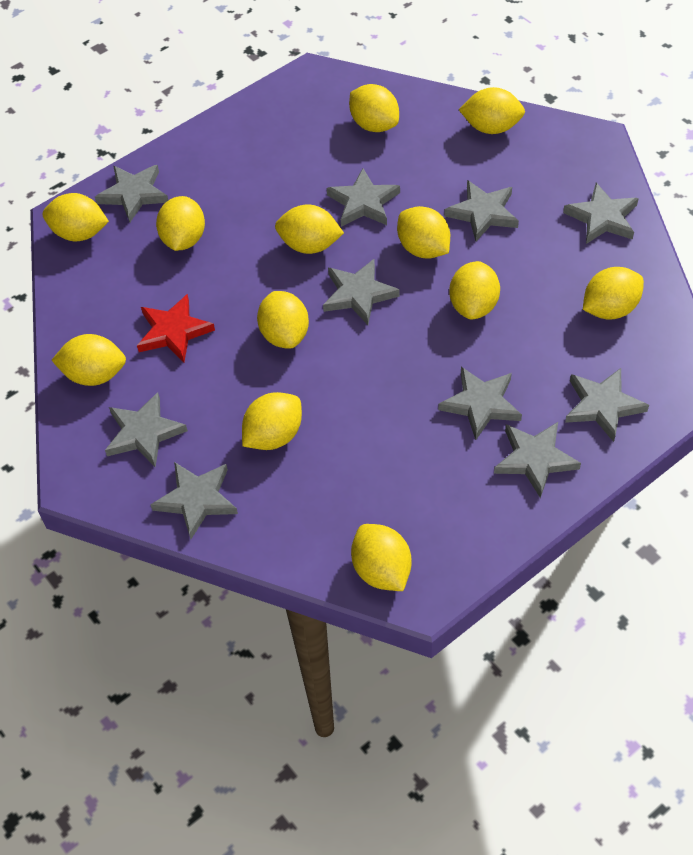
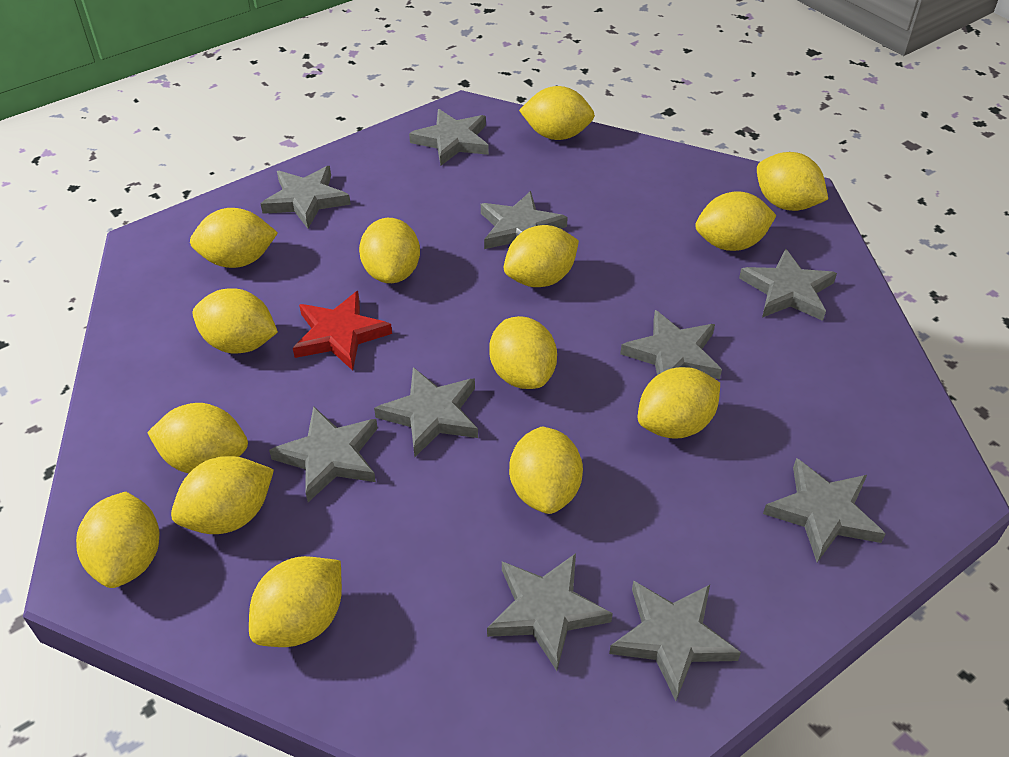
yellow lemon: [43,193,109,241] [52,334,126,386] [156,196,205,251] [242,392,302,450] [257,291,309,349] [275,204,344,254] [349,84,399,132] [351,524,412,591] [397,206,450,259] [449,261,500,320] [459,87,525,134] [583,267,644,319] = 12 -> [76,492,159,588] [147,403,248,473] [171,456,274,534] [190,208,278,268] [193,289,278,354] [249,556,342,647] [359,218,420,283] [489,316,557,389] [504,225,579,287] [509,427,583,514] [519,86,595,140] [638,367,720,439] [695,191,777,251] [757,152,828,211] = 14

